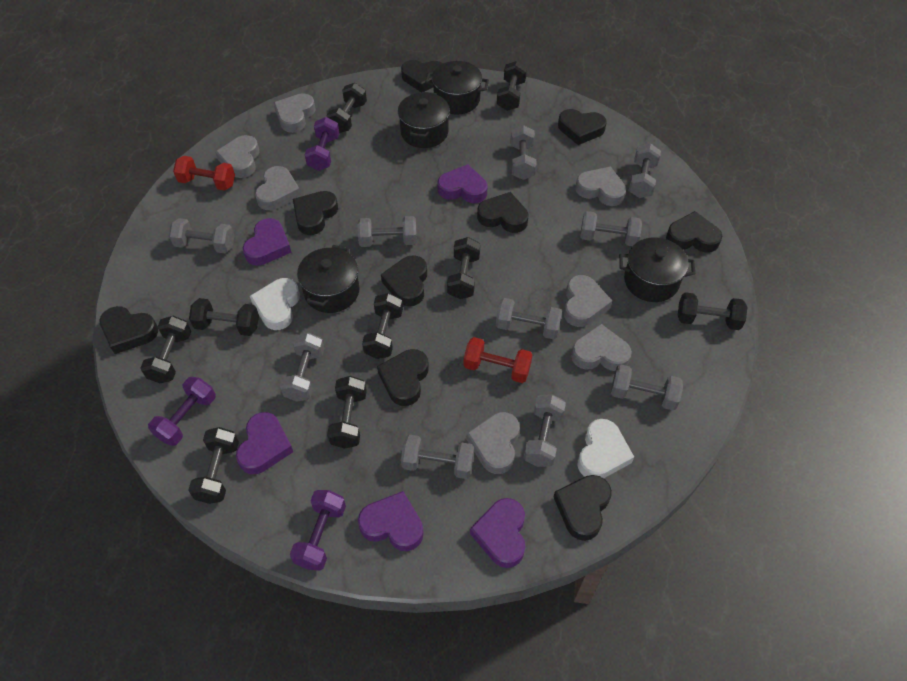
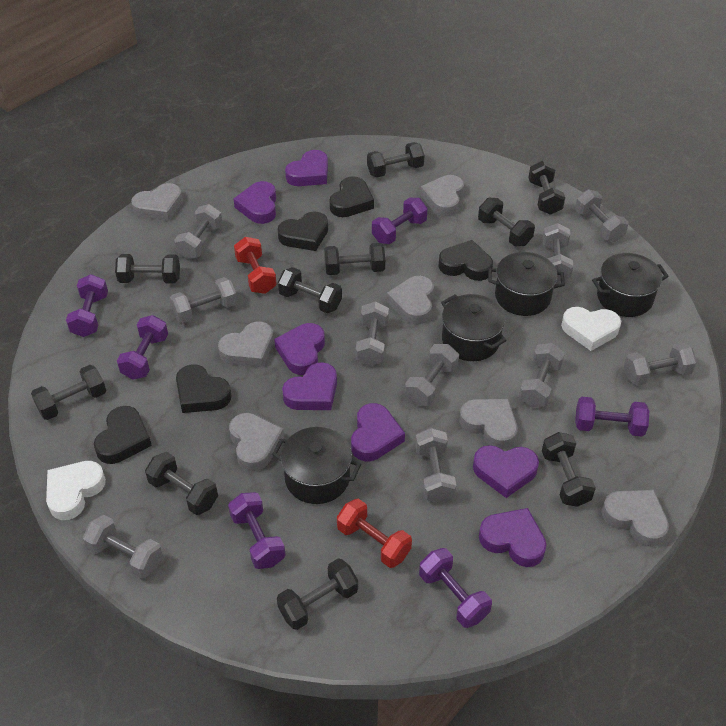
black dumbbell: [141,316,191,383] [188,427,239,504] [189,298,259,336] [327,83,367,133] [327,376,367,449] [362,293,403,359] [447,237,480,299] [497,61,527,111] [678,292,747,330] = 9 -> [31,365,106,420] [115,254,180,284] [145,452,218,515] [277,558,358,630] [278,267,342,313] [324,243,385,275] [367,142,425,177] [478,198,535,246] [528,161,565,215] [542,432,596,507] = 10
black heart: [99,306,158,354] [293,191,338,235] [377,349,429,406] [381,255,427,306] [401,60,443,93] [477,192,529,233] [554,475,612,541] [558,109,607,145] [666,211,722,253] = 9 -> [94,406,152,464] [176,365,231,413] [278,211,328,251] [330,176,374,217] [439,240,493,281] = 5
purple dumbbell: [148,377,216,446] [290,490,346,571] [305,117,339,171] = 3 -> [66,274,108,337] [117,315,168,380] [228,492,285,569] [372,198,428,244] [419,548,492,628] [575,397,649,436] = 6
purple heart: [236,412,293,474] [243,218,292,266] [358,491,424,551] [438,164,487,203] [470,498,526,568] = 5 -> [234,181,276,224] [274,323,325,375] [282,362,337,410] [285,150,328,186] [351,403,405,461] [473,445,539,498] [479,508,546,567] = 7

